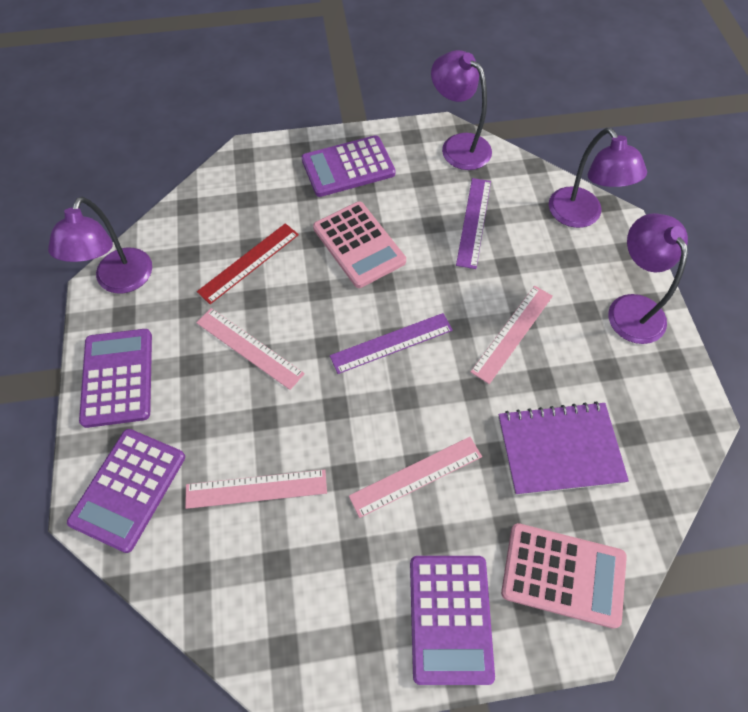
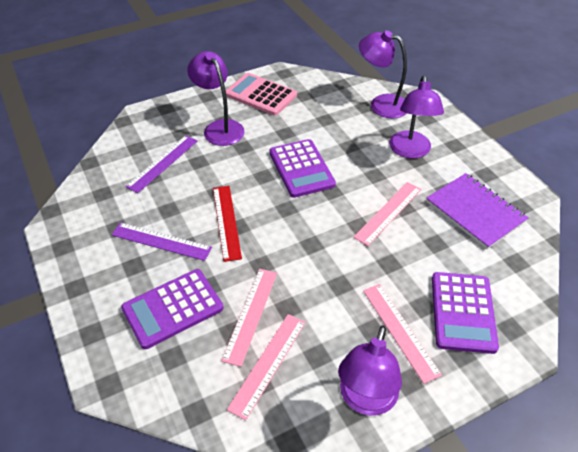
pink calculator: [313,202,406,288] [501,523,627,629] = 2 -> [226,73,297,116] = 1
purple calculator: [67,429,185,553] [79,329,152,428] [302,135,396,197] [410,556,495,685] = 4 -> [121,269,223,349] [270,139,336,198] [432,272,499,354] = 3

